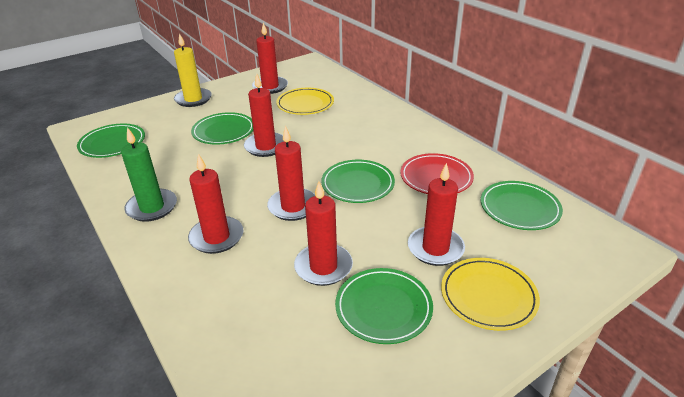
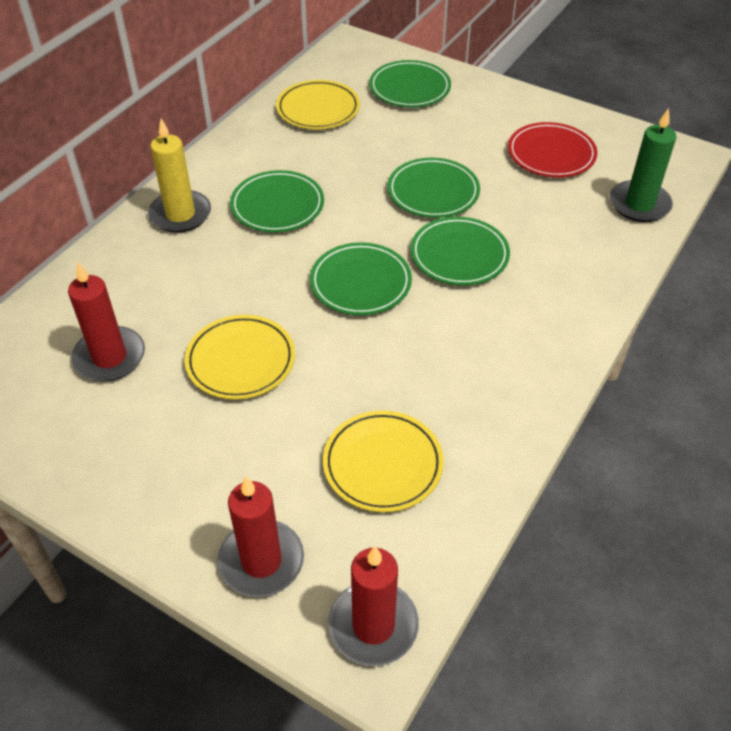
red candle: [188,154,244,254] [244,74,284,157] [252,23,288,94] [267,126,315,221] [294,181,353,286] [408,163,465,266] = 6 -> [68,262,145,381] [218,476,304,597] [328,546,419,666] = 3
yellow plate: [276,88,334,115] [441,258,540,331] = 2 -> [185,315,295,400] [276,80,360,130] [323,411,444,512] = 3

